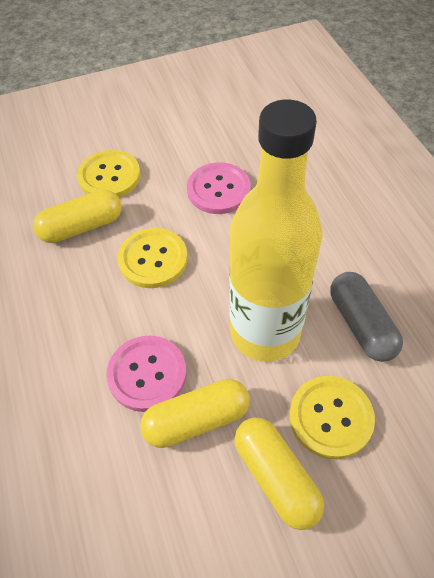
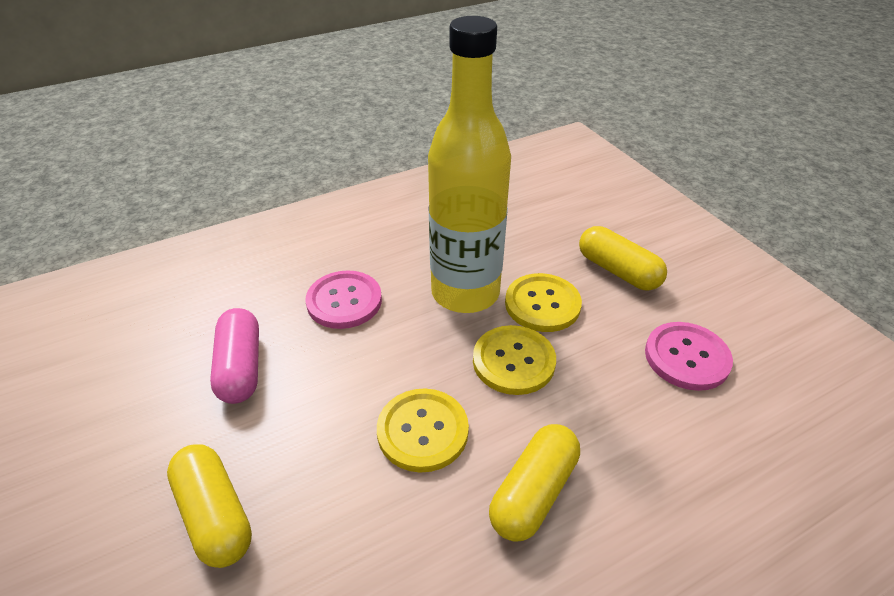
grey capsule: [330,272,403,362] = 1 -> none = 0
pink capsule: none = 0 -> [210,308,259,404] = 1

